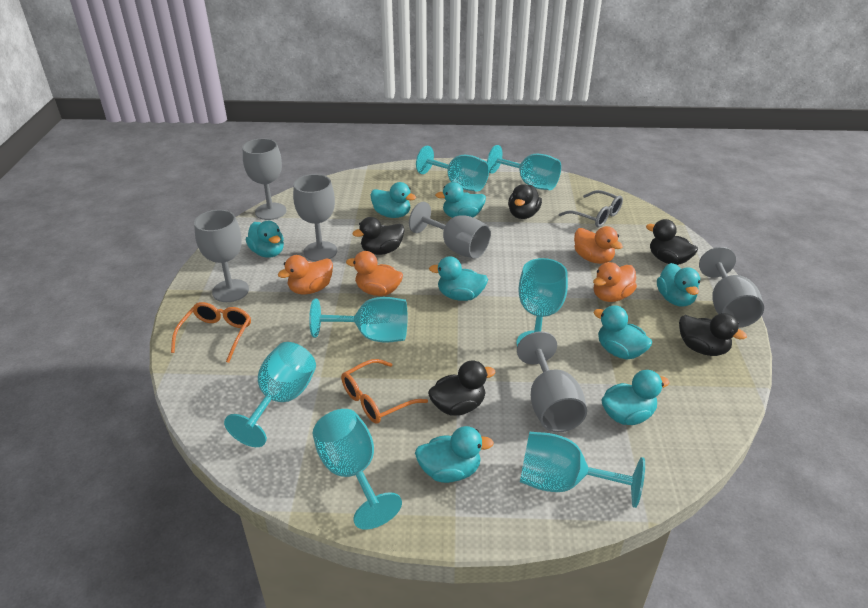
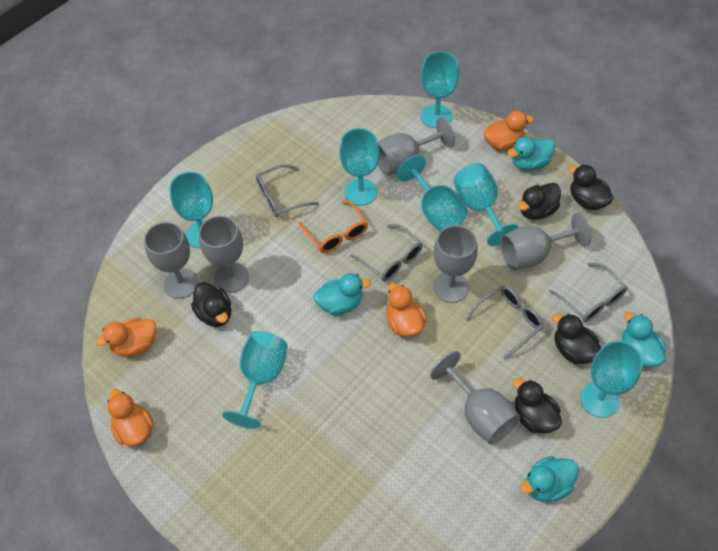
grey glasses: [559,190,623,228] = 1 -> [256,164,319,217] [350,224,423,281] [466,285,544,359] [549,262,627,322] = 4
orange glasses: [171,302,251,363] [341,359,428,424] = 2 -> [299,200,368,253] = 1
turquoise duck: [246,221,284,258] [370,182,416,218] [415,426,494,483] [429,256,488,301] [435,182,486,218] [594,305,652,360] [602,370,670,425] [657,263,700,307] = 8 -> [314,273,371,315] [507,137,555,171] [520,456,579,502] [622,311,666,367] = 4

